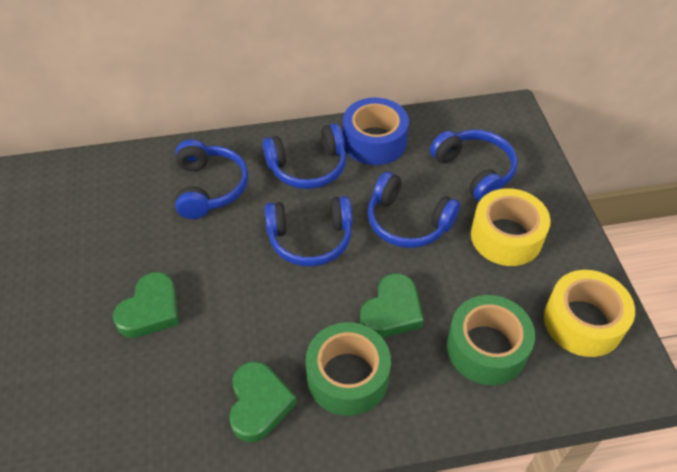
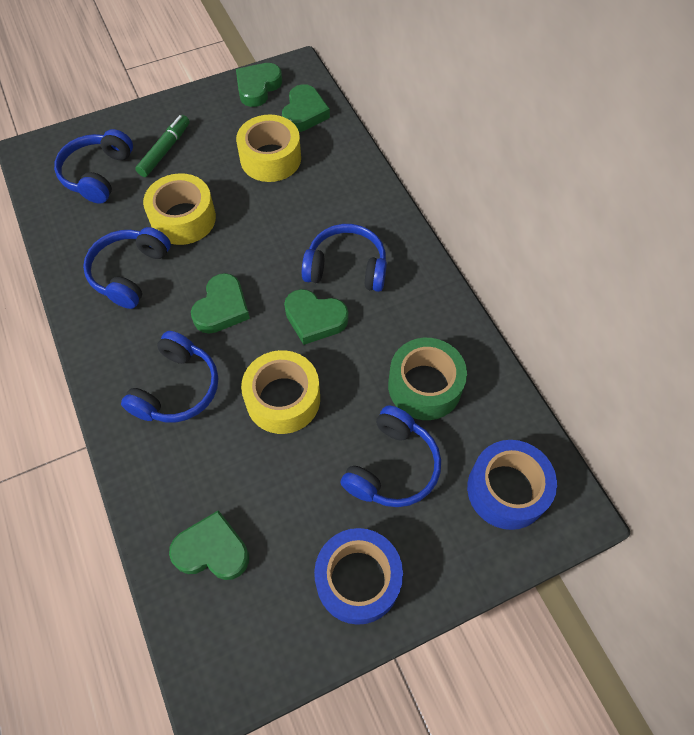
blue tape: [343,98,409,165] = 1 -> [314,528,403,625] [467,440,557,530] = 2
green heart: [113,272,179,338] [229,361,297,442] [360,273,424,338] = 3 -> [169,510,249,580] [191,273,250,334] [236,63,282,107] [282,84,330,132] [284,289,348,345] = 5
green marker: none = 0 -> [135,115,190,177] = 1
green tape: [306,322,391,416] [447,295,535,385] = 2 -> [388,338,467,420] = 1
yellow tape: [471,188,551,266] [544,270,635,357] = 2 -> [143,173,216,245] [236,115,301,182] [241,350,320,434] = 3

